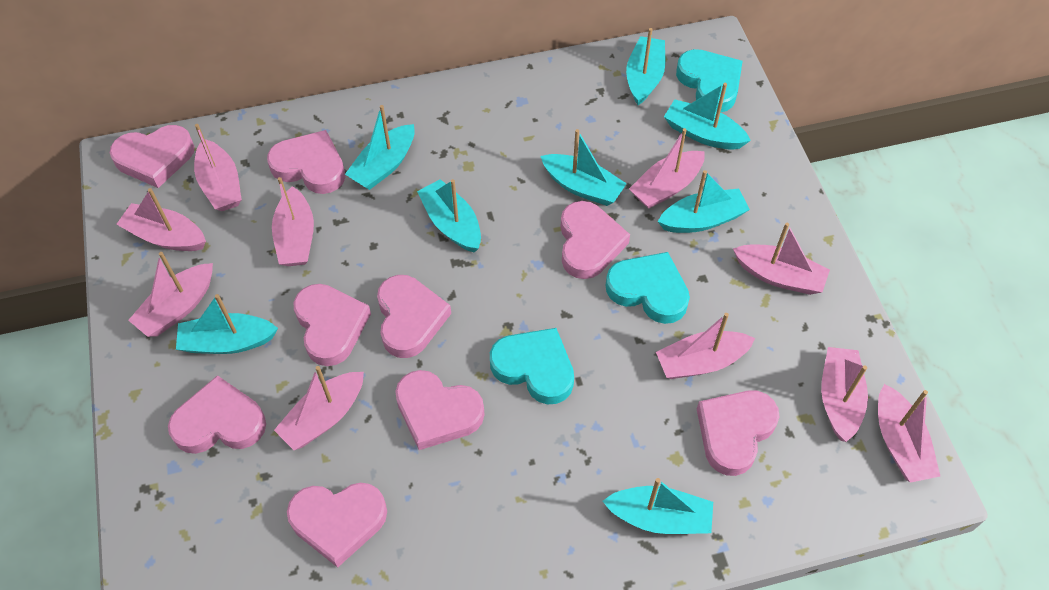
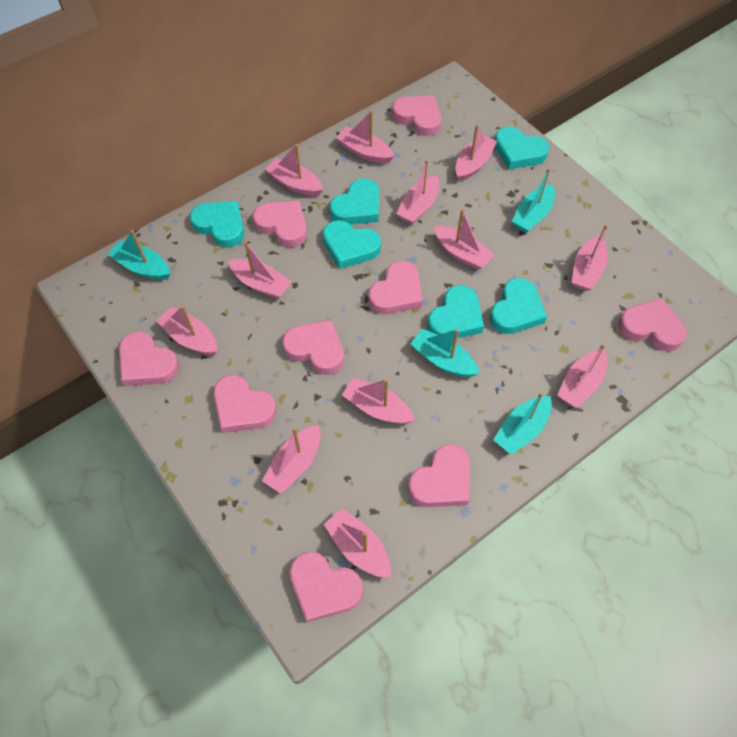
pink boat: [116,188,206,251] [128,252,213,337] [194,124,242,211] [272,177,314,266] [274,366,364,450] [629,128,705,209] [656,313,755,379] [733,223,830,295] [821,347,868,442] [878,384,940,483] = 10 -> [157,305,217,355] [228,241,292,299] [262,425,321,494] [265,144,323,196] [324,508,391,578] [336,111,394,164] [342,378,415,424] [396,159,440,225] [434,209,494,270] [455,125,497,182] [557,343,608,408] [572,224,608,291] = 12
turquoise boat: [176,294,278,354] [345,105,415,190] [417,179,481,253] [541,129,627,206] [603,478,713,534] [626,28,665,105] [658,170,750,233] [664,83,751,150] = 8 -> [108,230,170,280] [410,329,479,377] [493,392,552,455] [511,168,555,233] = 4
turquoise heart: [490,328,574,404] [606,252,690,324] [676,49,743,112] = 3 -> [190,201,244,247] [323,220,381,269] [330,178,379,225] [428,285,484,339] [490,278,547,334] [495,127,550,169] = 6

